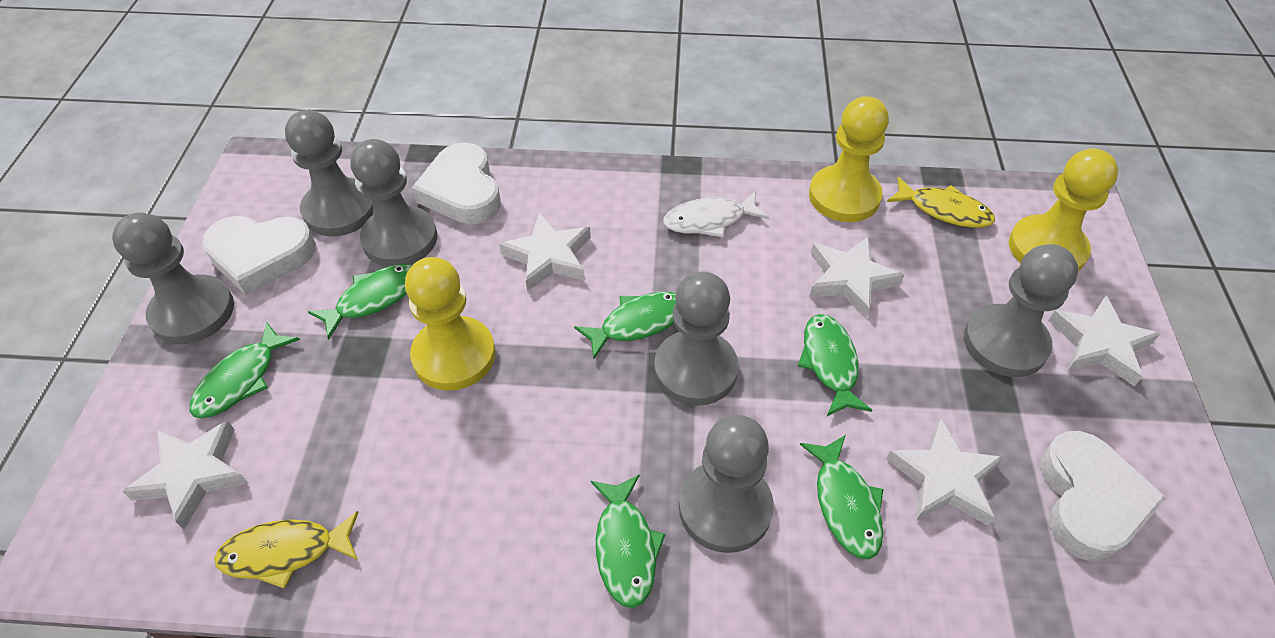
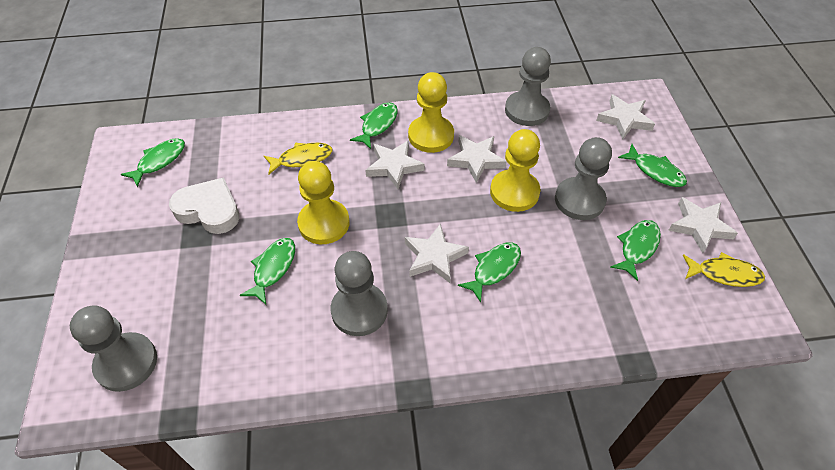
grey pawn: [112,212,234,344] [285,110,373,236] [350,139,437,267] [654,272,739,406] [679,415,774,553] [964,244,1078,377] = 6 -> [70,305,157,392] [331,251,388,336] [505,47,551,126] [555,137,612,220] = 4
white fish: [663,192,769,238] = 1 -> none = 0
white heart: [202,216,316,295] [412,142,501,224] [1040,431,1166,562] = 3 -> [169,177,239,234] = 1

